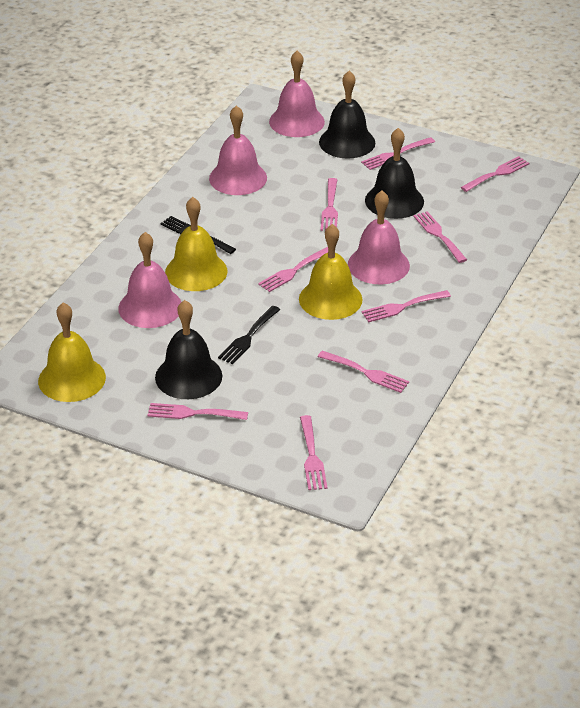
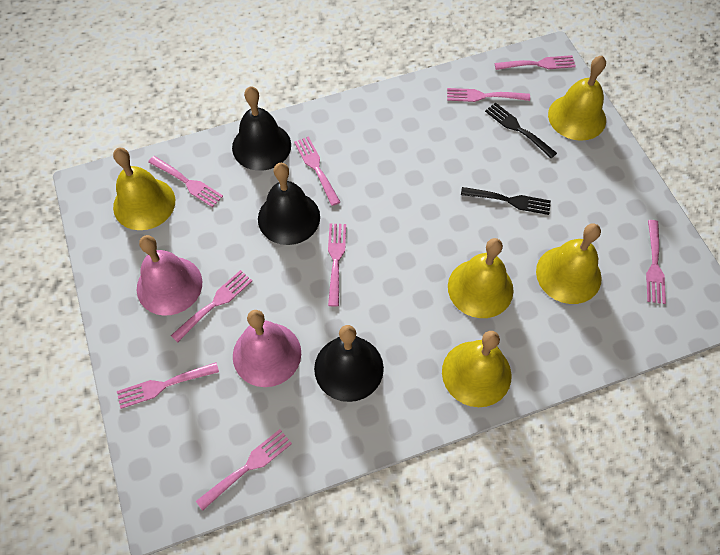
pink bell: [118,232,181,328] [209,105,267,195] [269,51,325,137] [348,191,410,285] = 4 -> [137,235,202,316] [233,310,301,387] = 2
yellow bell: [38,303,106,402] [165,197,227,291] [299,224,363,320] = 3 -> [113,148,175,230] [442,331,511,407] [448,238,514,318] [536,223,602,304] [548,56,606,141] = 5

